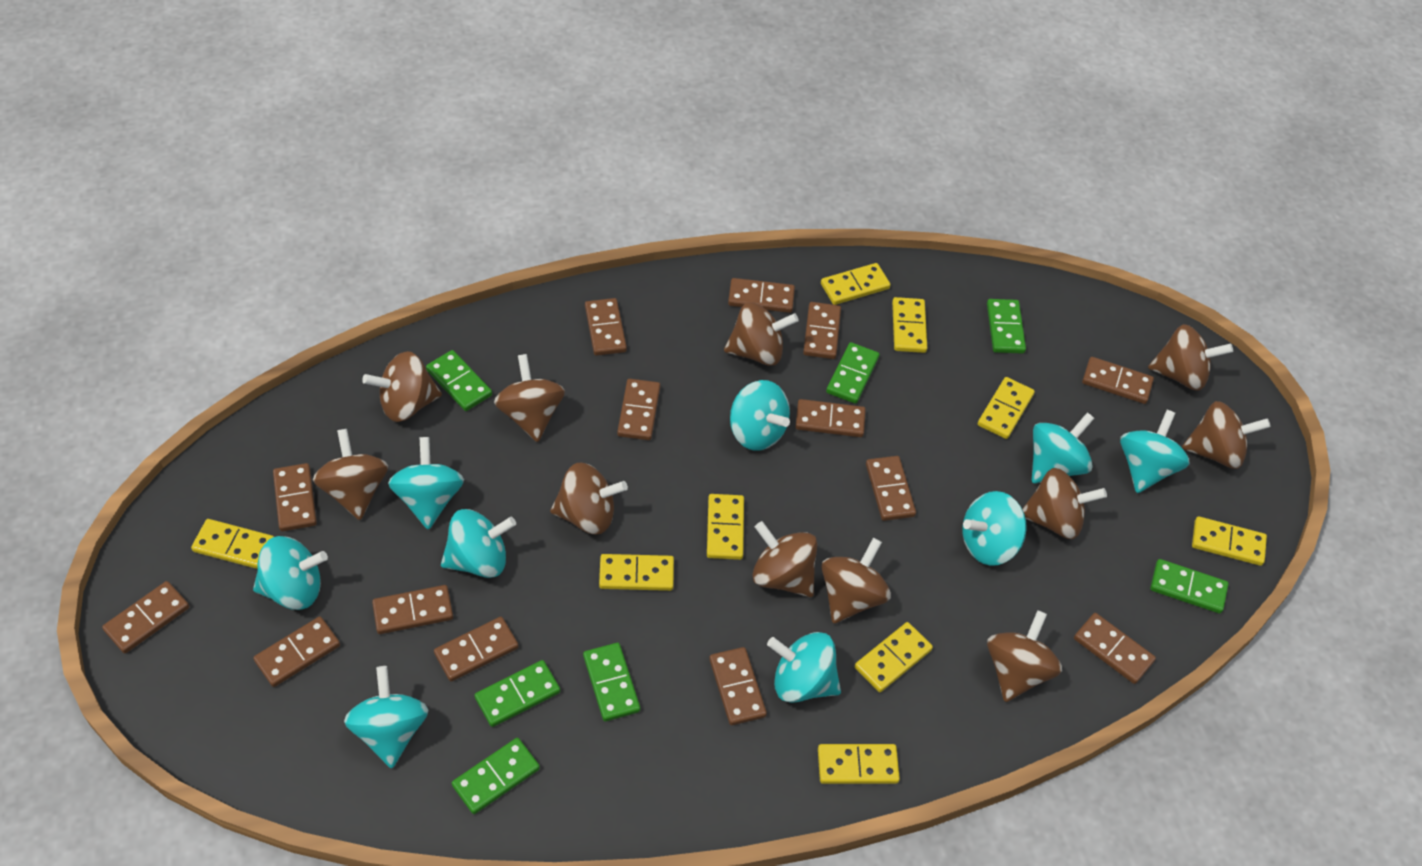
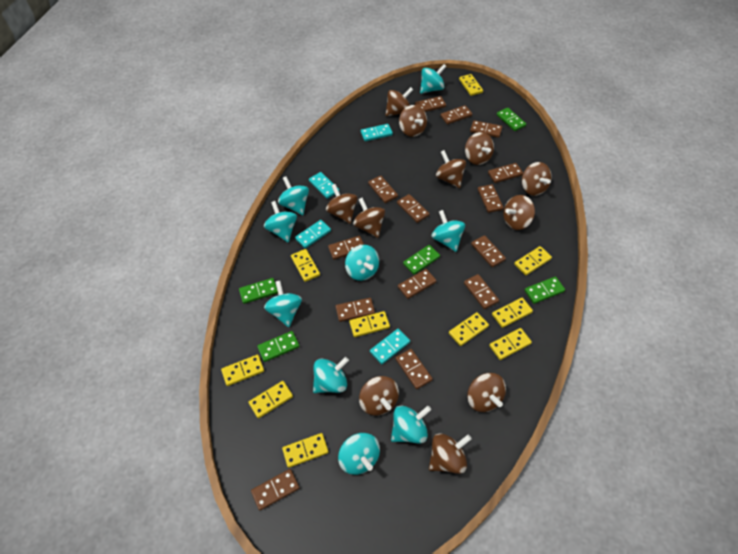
green domino: [426,350,492,411] [452,738,540,814] [474,660,560,727] [583,643,640,721] [826,342,880,404] [987,299,1026,354] [1150,559,1229,614] = 7 -> [239,278,278,304] [257,331,299,362] [403,245,440,275] [497,108,526,131] [525,277,565,304] = 5
turquoise domino: none = 0 -> [295,220,331,248] [309,172,339,199] [361,124,393,141] [370,329,410,364] = 4
yellow domino: [191,519,274,569] [599,554,674,591] [707,494,744,560] [818,744,900,784] [821,263,890,305] [855,622,933,692] [892,297,927,353] [978,377,1035,439] [1192,516,1267,566] = 9 -> [221,355,264,386] [248,381,293,418] [282,433,329,468] [291,249,320,282] [349,311,390,337] [449,312,489,346] [459,74,483,96] [489,328,532,360] [492,298,533,328] [514,246,552,275] = 10

